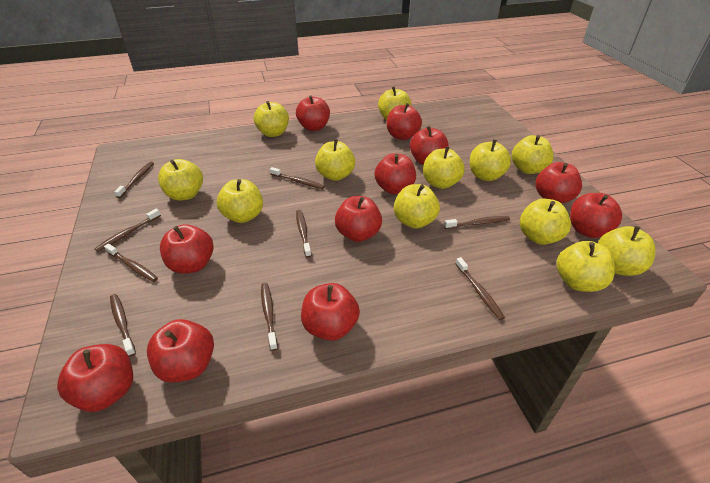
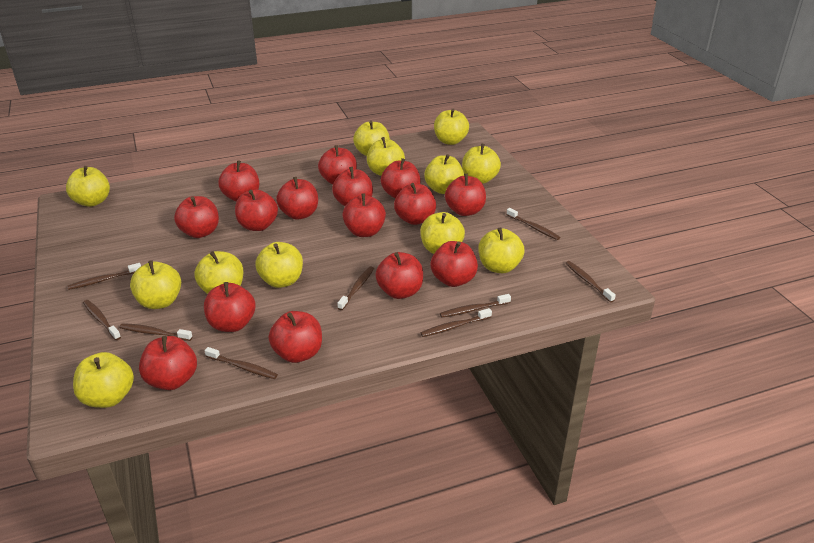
red apple: [57,344,133,412] [147,319,214,383] [160,224,214,274] [296,95,330,131] [301,283,360,341] [335,196,382,242] [374,153,416,194] [387,103,422,140] [410,126,449,165] [536,162,582,203] [570,193,622,238] = 11 -> [139,336,197,390] [174,196,219,238] [204,282,256,332] [218,160,259,202] [235,190,278,231] [269,311,322,363] [276,177,318,219] [318,145,357,185] [332,167,373,206] [342,193,386,237] [375,252,423,299] [381,158,421,199] [394,183,436,225] [431,241,478,287] [445,174,486,216] = 15

